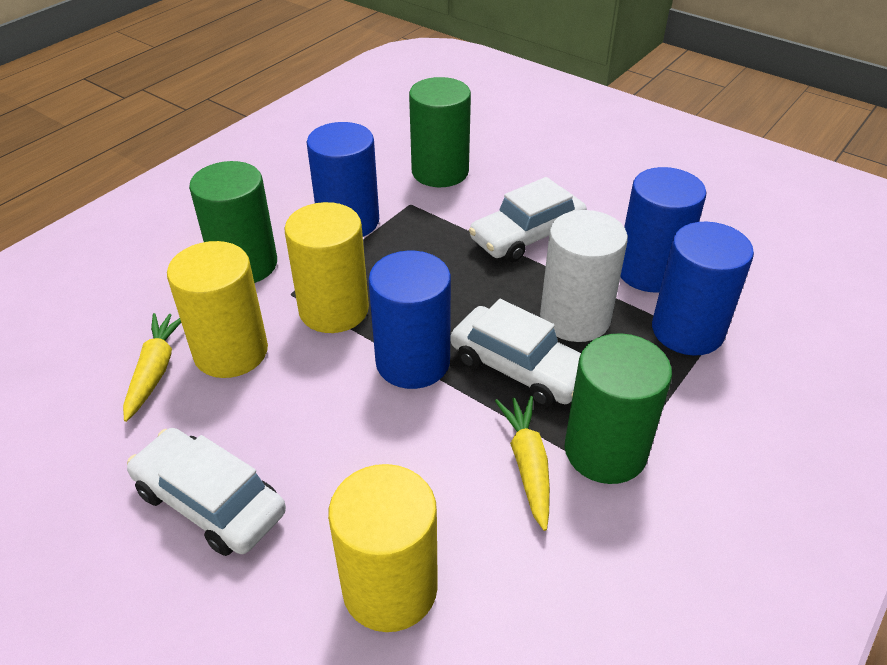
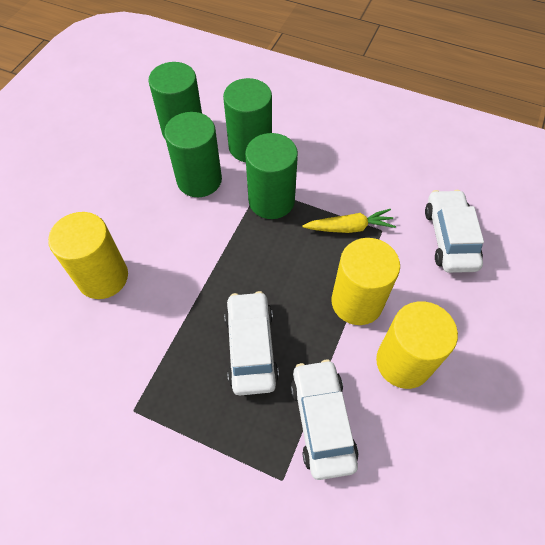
blue cylinder: [307,122,379,237] [368,251,451,389] [620,167,706,293] [652,222,754,355] = 4 -> none = 0
green cylinder: [189,161,277,283] [409,77,471,187] [565,333,672,484] = 3 -> [148,62,202,139] [164,112,222,197] [223,78,272,162] [245,133,298,219] = 4
white cylinder: [540,210,628,342] = 1 -> none = 0
yellow carrot: [123,313,181,422] [495,396,550,531] = 2 -> [302,209,396,233] = 1

